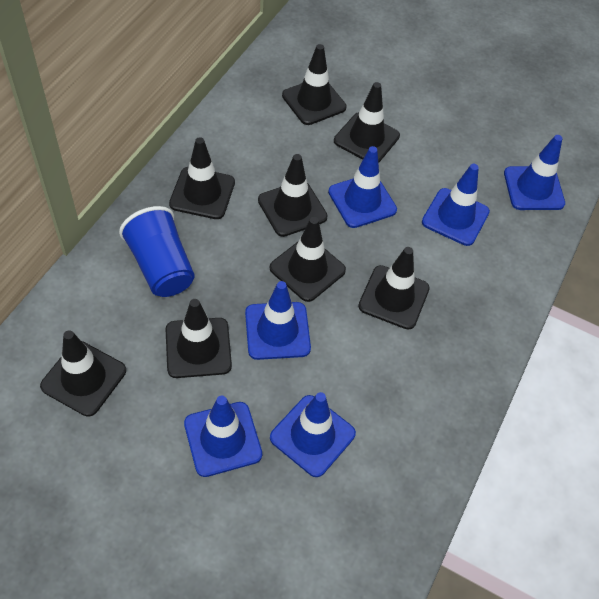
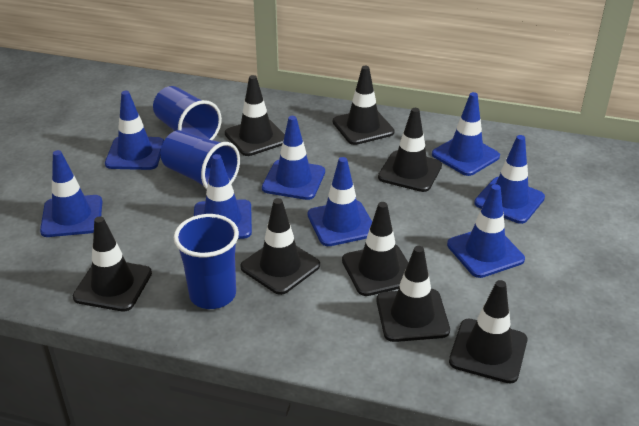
blue cup: [119,206,195,297] = 1 -> [153,86,222,140] [161,130,240,190] [174,214,239,309] = 3
blue traffic cone: [184,396,262,477] [245,281,311,360] [270,392,356,477] [328,146,397,228] [422,164,490,246] [504,135,565,210] = 6 -> [40,150,102,237] [105,91,164,170] [194,154,252,239] [262,116,325,200] [307,157,372,246] [432,92,500,176] [447,184,525,278] [474,135,545,224] = 8

